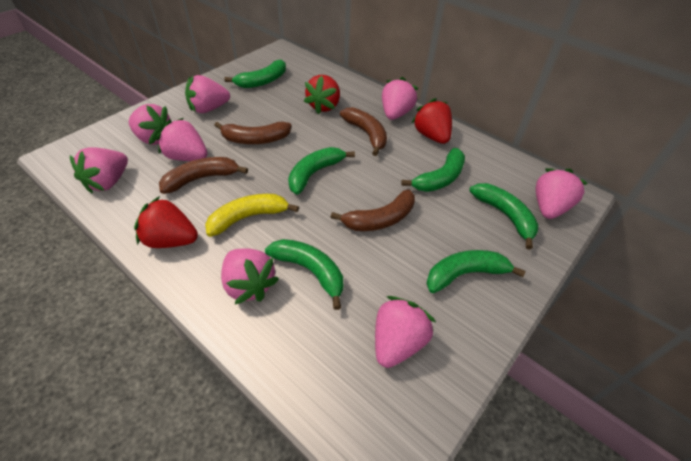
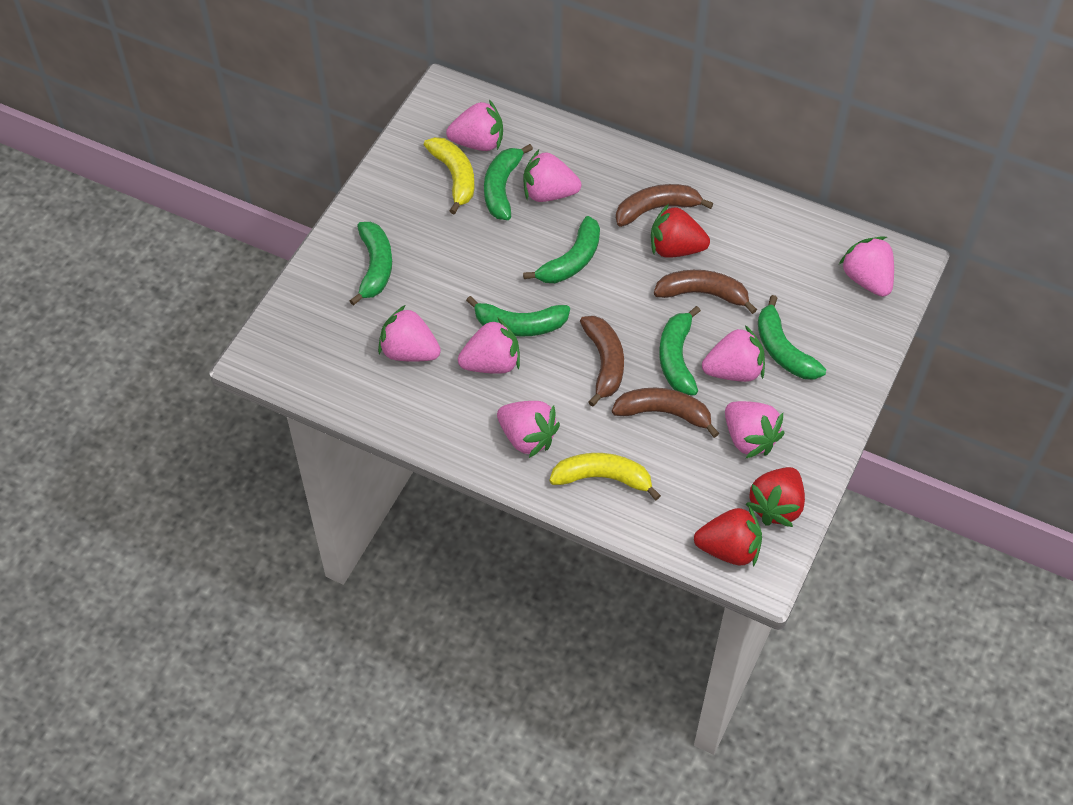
yellow banana: [205,194,299,237] = 1 -> [424,137,474,214] [549,453,661,500] = 2

